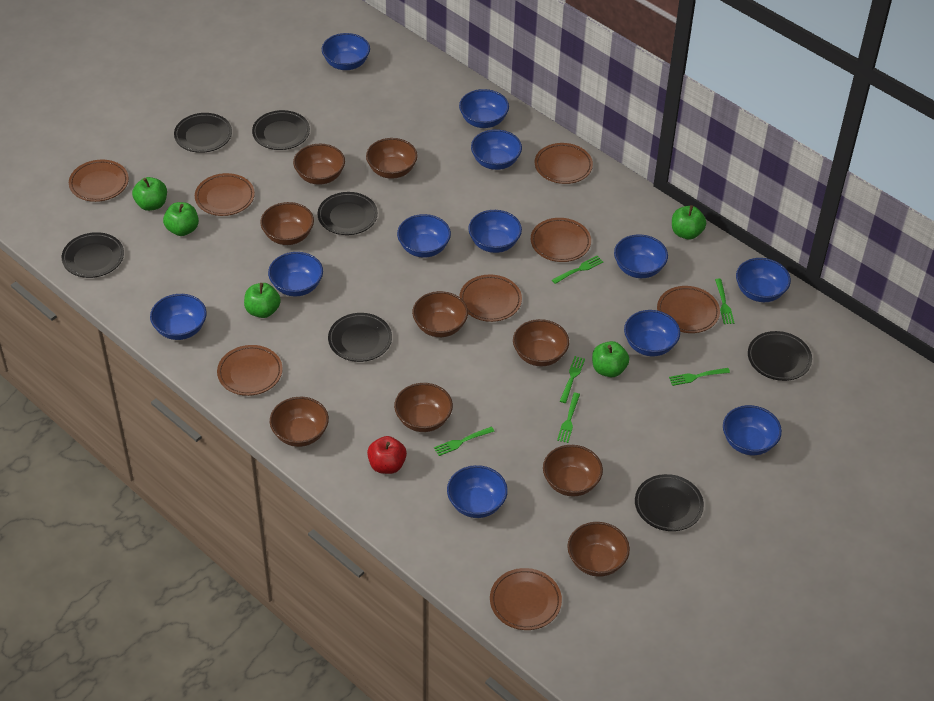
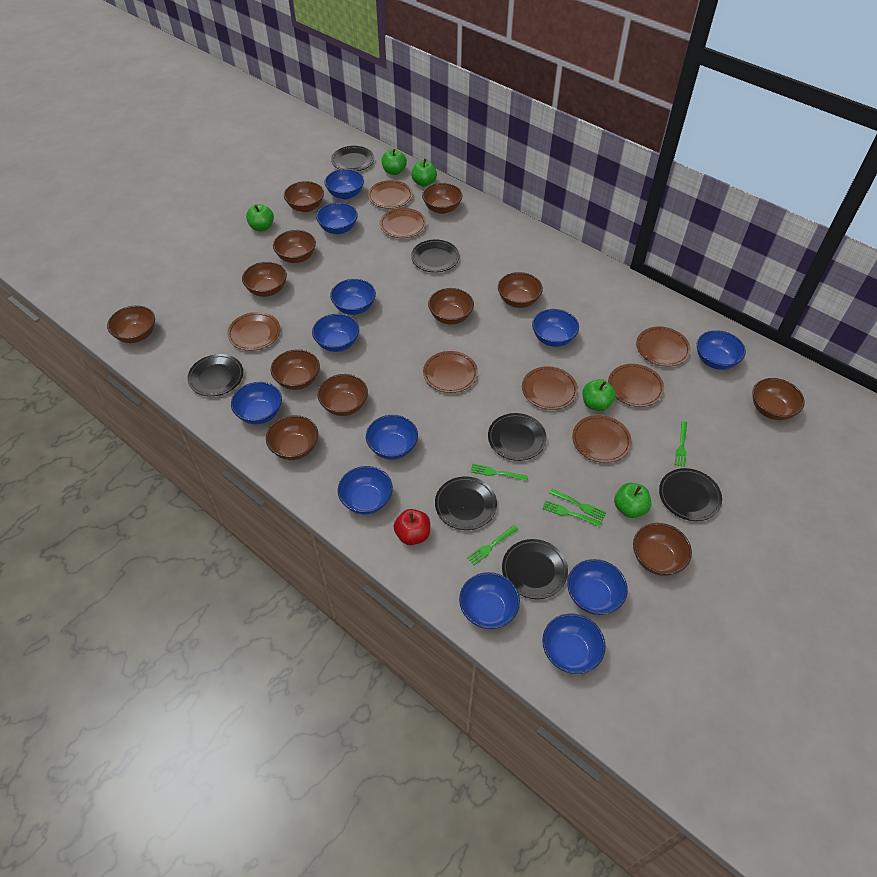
brown bowl: [260,202,314,245] [270,397,329,447] [293,144,345,185] [366,138,418,179] [394,383,453,432] [412,291,468,337] [513,319,569,366] [543,445,603,497] [567,522,630,577] = 9 -> [107,305,155,343] [242,262,287,297] [266,415,318,460] [271,349,320,390] [273,230,316,263] [284,181,324,212] [318,374,368,416] [422,183,463,214] [428,288,474,325] [498,272,543,308] [633,523,692,576] [752,378,805,420] = 12
green fork: [434,427,495,456] [552,256,603,284] [557,393,580,443] [560,356,585,403] [669,368,730,386] [715,279,734,324] = 6 -> [467,525,518,565] [471,464,528,481] [542,500,602,527] [549,489,606,521] [675,421,687,467] = 5

